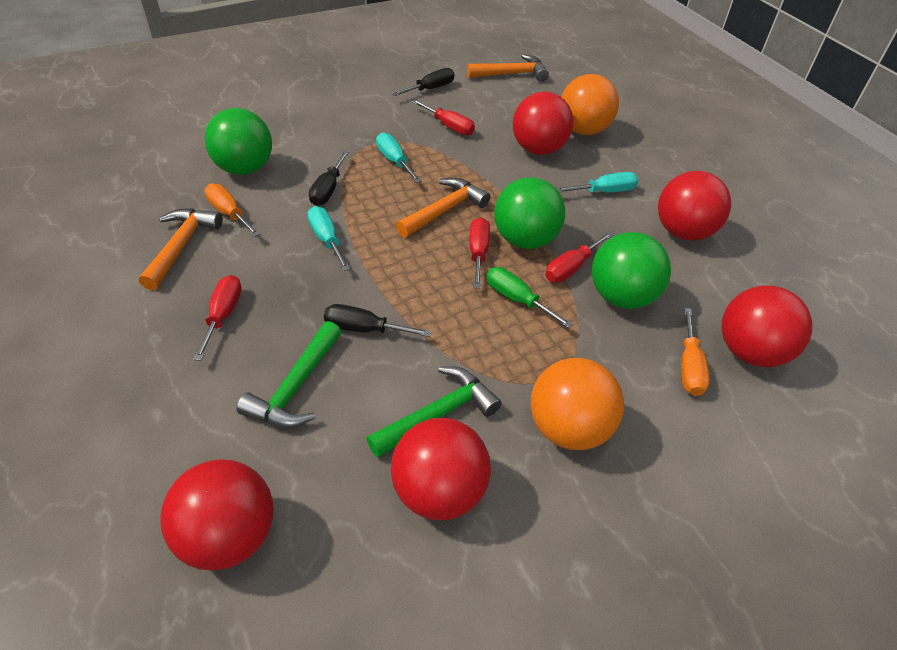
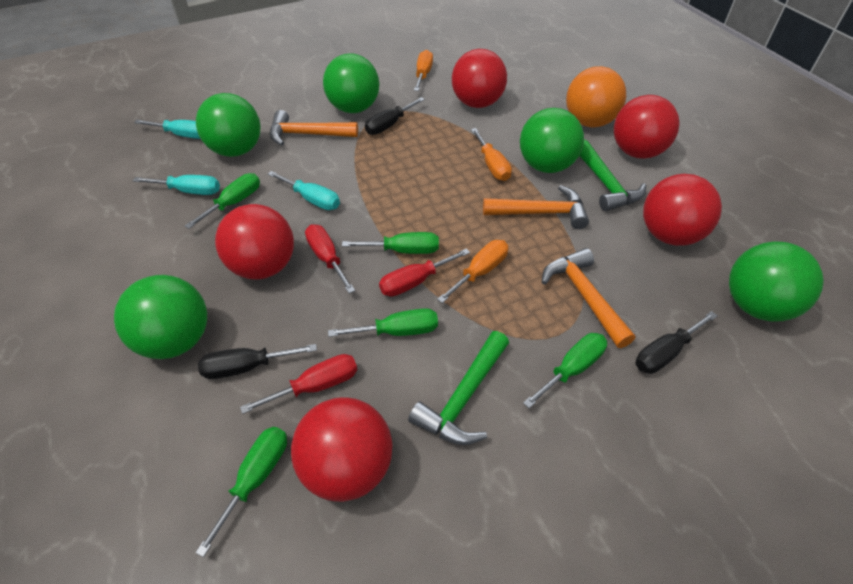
green ball: [205,108,272,175] [494,177,565,249] [592,232,671,309] = 3 -> [114,275,207,359] [196,93,261,157] [323,53,379,113] [520,108,584,173] [729,241,824,322] = 5
green screwdriver: [486,267,573,328] = 1 -> [185,173,260,229] [195,427,287,557] [328,308,438,337] [342,232,439,254] [523,333,607,408] = 5
orange ball: [531,358,624,450] [561,74,619,135] = 2 -> [566,66,626,128] = 1
orange screwdriver: [204,183,260,237] [681,308,710,396] = 2 -> [414,50,433,91] [437,240,508,303] [471,128,512,181] = 3
red screwdriver: [193,275,242,361] [412,100,475,135] [470,217,490,288] [546,232,614,282] = 4 -> [240,354,357,414] [305,224,355,293] [379,248,470,297] = 3

